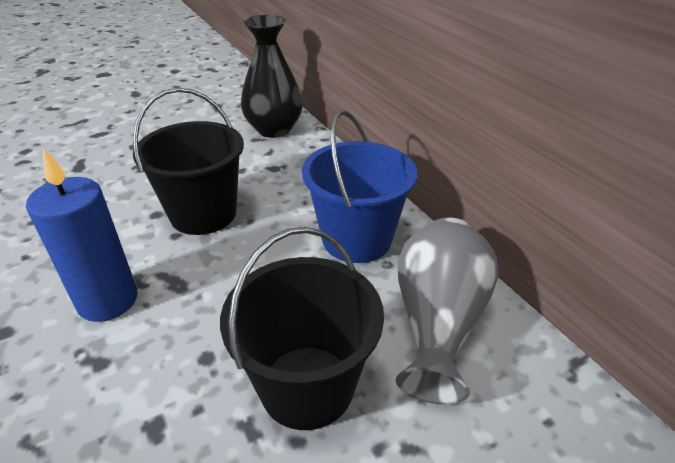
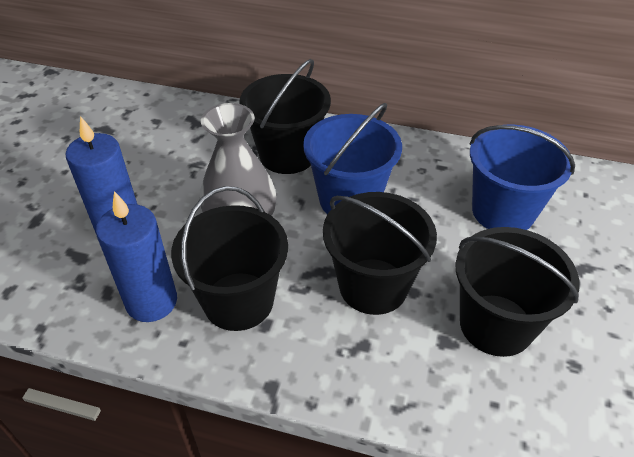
black bucket: [133,88,244,235] [220,227,384,430] = 2 -> [171,186,288,331] [239,59,331,174] [323,192,437,315] [455,227,580,357] = 4
black vase: [241,15,303,138] = 1 -> none = 0
blue bucket: [302,110,417,263] = 1 -> [303,103,402,214] [470,124,575,230] = 2
blue candle: [26,148,138,322] = 1 -> [65,116,138,233] [96,191,177,322] = 2

